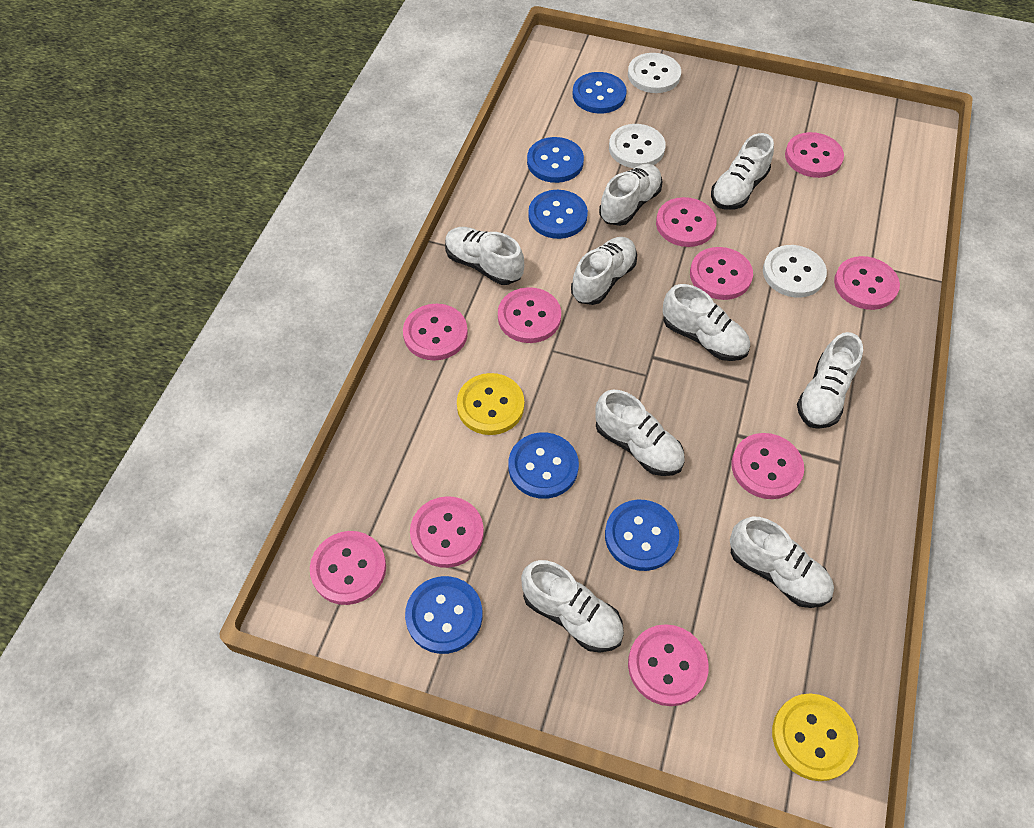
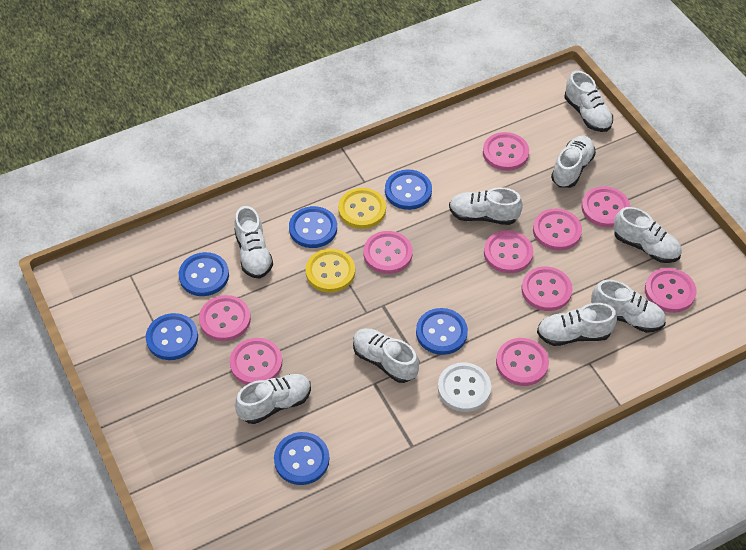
white button: [609,124,666,168] [628,53,681,93] [763,245,827,298] = 3 -> [438,362,491,412] = 1

